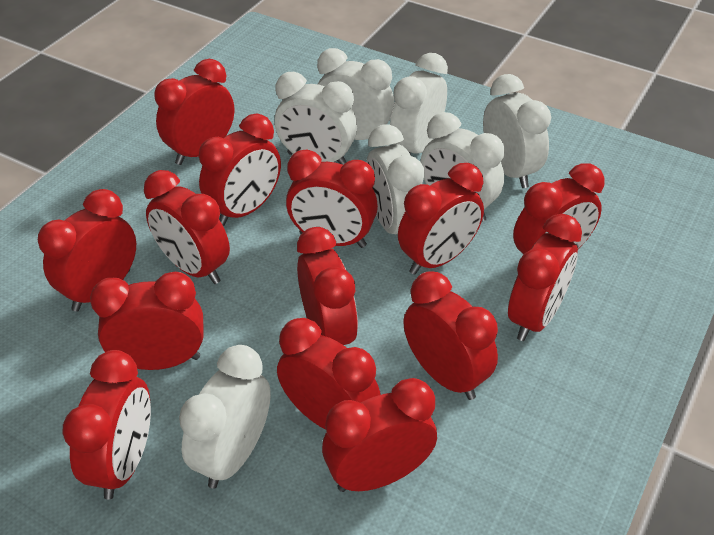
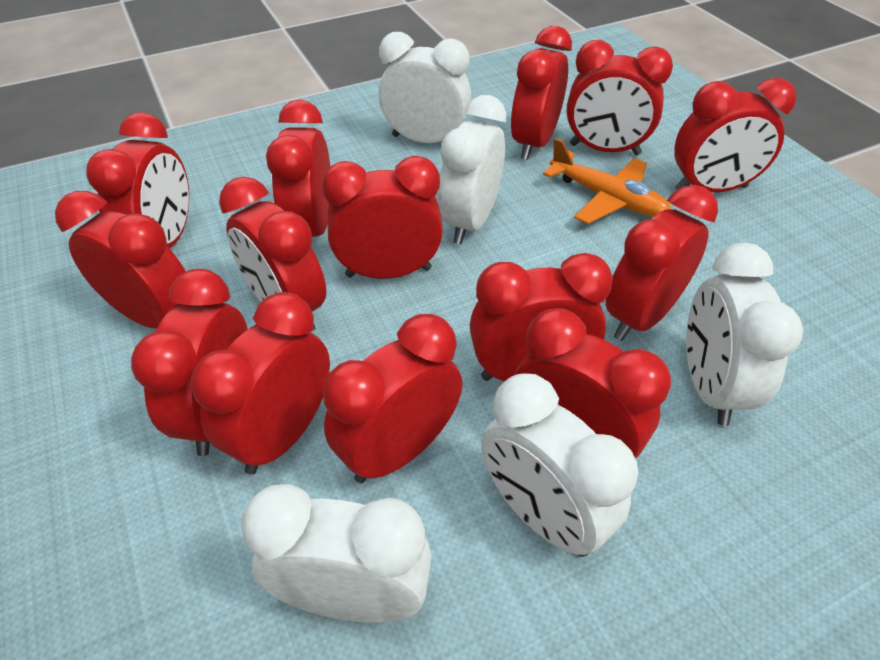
orange plane: none = 0 -> [543,138,671,224] = 1
white clock: [179,345,271,489] [275,72,357,165] [317,48,394,140] [366,124,425,234] [390,53,448,154] [420,112,505,222] [483,74,551,188] = 7 -> [241,484,432,623] [378,32,471,143] [438,95,506,244] [481,374,638,557] [686,243,803,426] = 5

